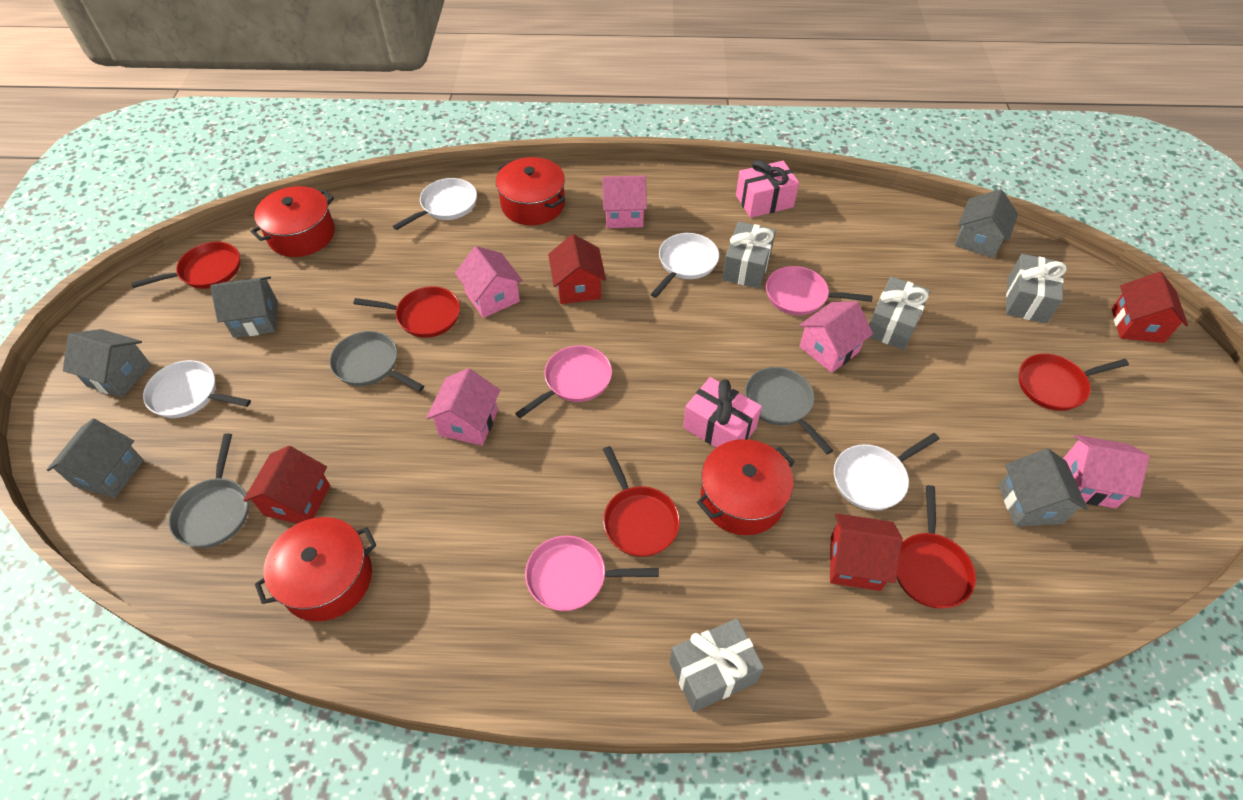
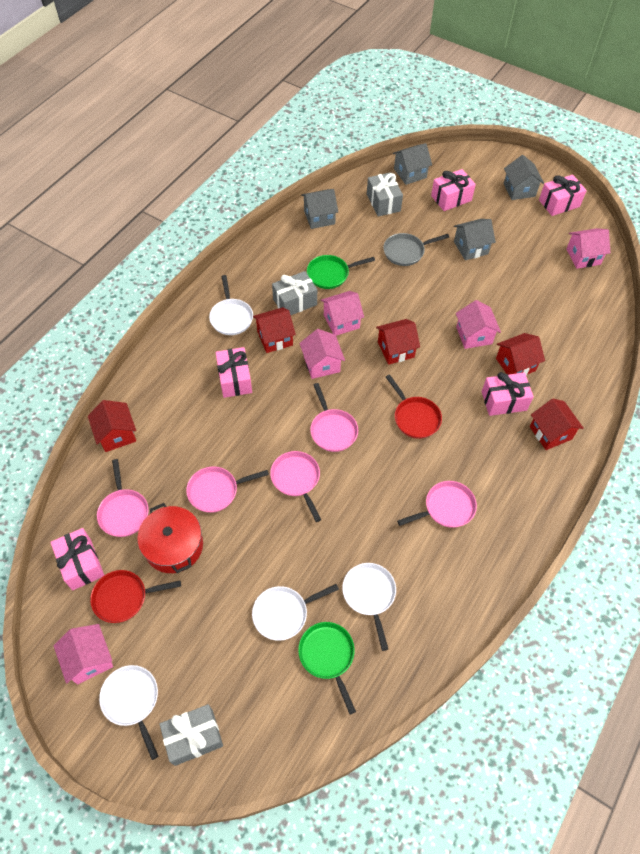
green pan: none = 0 -> [298,622,356,715] [307,255,375,289] = 2
grey gift: [670,618,764,712] [722,221,776,289] [869,276,930,350] [1006,254,1067,324] = 4 -> [159,704,223,766] [272,271,317,315] [367,172,403,216] = 3
grey house: [47,419,144,498] [63,329,151,398] [210,276,278,338] [955,189,1018,258] [999,448,1088,527] = 5 -> [301,189,338,229] [393,143,432,185] [454,219,496,260] [504,155,544,200] = 4
grey pan: [169,433,249,548] [329,331,424,392] [745,367,833,454] = 3 -> [383,233,449,266] = 1
pink gift: [683,377,762,448] [736,160,799,218] = 2 -> [50,528,104,590] [215,347,252,398] [431,169,476,211] [481,372,534,416] [539,175,587,216] = 5
pink pan: [515,345,612,418] [525,535,659,611] [766,266,873,315] = 3 -> [97,459,149,537] [186,466,269,513] [270,451,321,522] [310,383,358,452] [397,481,477,528] = 5
red house: [243,446,330,524] [548,234,606,304] [830,513,903,591] [1111,272,1188,343] = 4 -> [88,400,136,452] [253,307,296,353] [376,319,420,365] [496,333,545,375] [530,399,584,450] = 5
red pan: [131,242,240,289] [353,286,460,338] [603,446,680,557] [897,485,976,609] [1019,354,1129,411] = 5 -> [90,570,181,623] [386,375,442,439] = 2
red pot: [251,186,335,257] [255,517,376,622] [496,157,565,225] [697,439,795,535] = 4 -> [137,503,203,573] = 1

